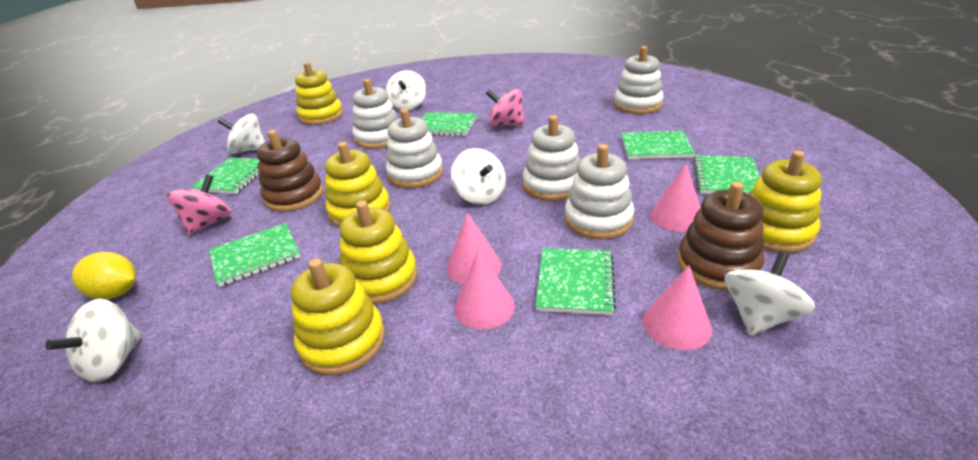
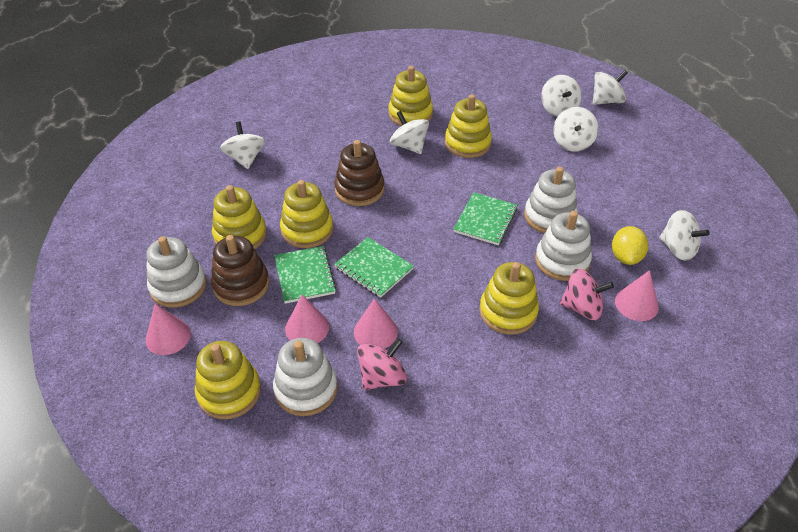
green notebook: [191,157,260,194] [209,223,300,287] [422,112,477,136] [535,248,616,315] [621,129,695,159] [693,155,760,194] = 6 -> [274,246,336,304] [334,237,414,298] [454,192,517,245] = 3
white spinning top: [45,299,142,382] [218,113,265,154] [386,70,426,110] [451,148,506,205] [724,251,816,336] = 5 -> [220,121,265,169] [390,111,429,154] [541,75,582,117] [553,107,598,152] [593,70,628,105] [659,210,710,261] = 6
white stacking toy: [352,79,397,149] [386,109,443,188] [523,115,581,201] [565,144,634,239] [614,46,664,114] = 5 -> [146,236,207,308] [273,338,338,416] [524,167,578,233] [535,211,592,281] = 4
yellow stacking toy: [291,258,385,375] [295,62,343,125] [325,142,391,228] [340,201,417,304] [749,151,822,253] = 5 -> [195,341,261,419] [212,185,267,249] [280,180,333,248] [388,66,433,126] [445,94,492,158] [479,262,539,335] = 6

